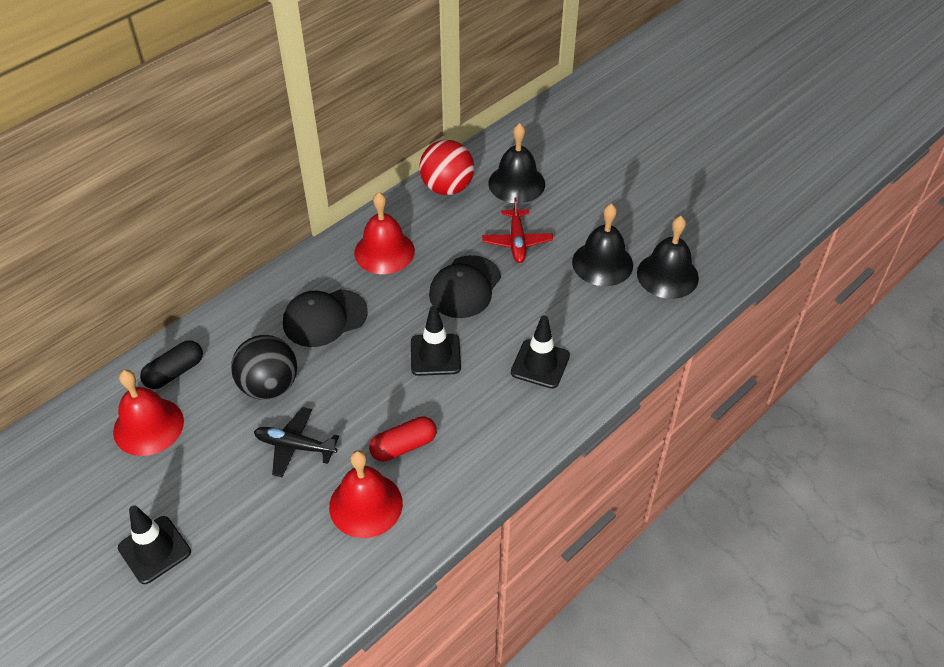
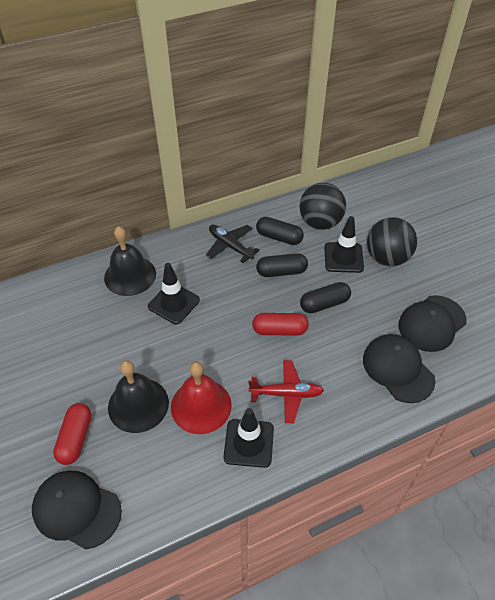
black ball: [231,335,297,400] = 1 -> [299,183,346,230] [367,217,417,266] = 2
black bell: [488,123,545,203] [572,203,633,286] [637,216,699,299] = 3 -> [104,226,156,296] [108,360,169,433] = 2
black cap: [283,289,368,347] [429,255,501,318] = 2 -> [32,471,122,549] [363,334,436,403] [398,295,467,352] = 3
black capsule: [140,340,203,389] = 1 -> [256,217,304,245] [256,253,308,277] [300,282,351,313] = 3
red ball: [420,140,474,195] = 1 -> none = 0
red bell: [113,370,184,456] [329,450,403,538] [354,192,415,274] = 3 -> [171,362,232,434] = 1
red capsule: [369,416,437,462] = 1 -> [53,403,91,465] [252,313,309,335] = 2

